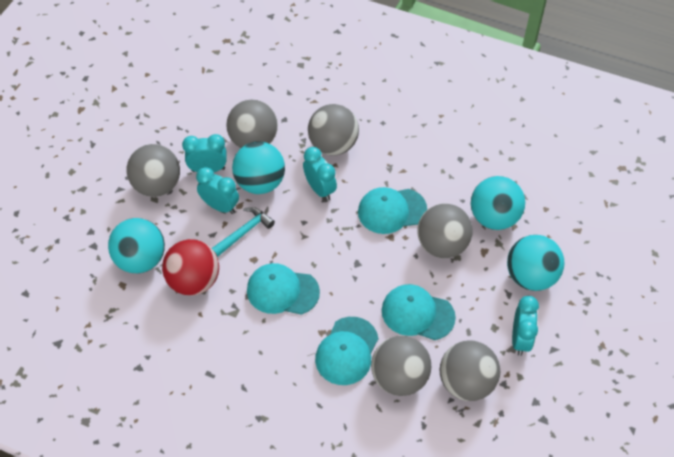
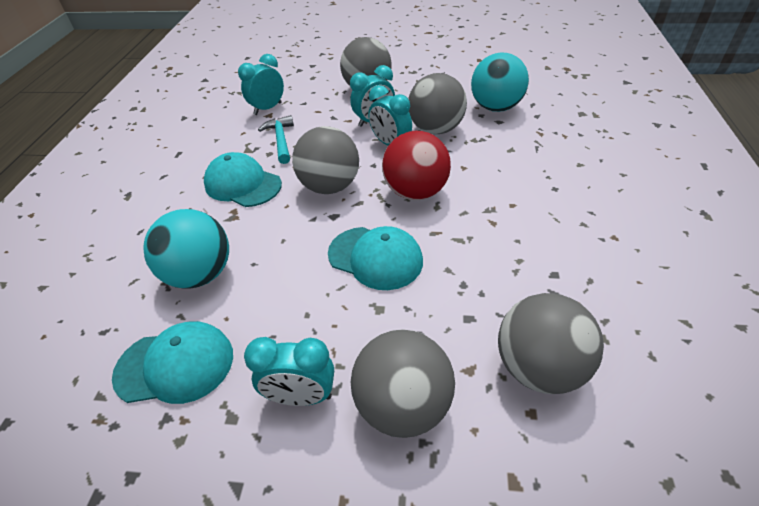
grey ball: [126,144,180,197] [226,100,278,148] [308,104,359,156] [371,335,431,396] [418,204,473,258] [440,340,500,401] = 6 -> [292,126,359,194] [340,37,392,86] [351,329,455,438] [408,73,467,134] [498,293,604,394] = 5
turquoise ball: [108,218,165,273] [232,141,285,194] [471,176,525,230] [507,235,564,291] = 4 -> [143,209,229,289] [471,53,529,112] = 2
turquoise cap: [247,263,320,315] [315,317,379,385] [358,187,427,234] [382,284,456,340] = 4 -> [112,321,233,404] [204,152,282,207] [328,226,423,290] = 3

